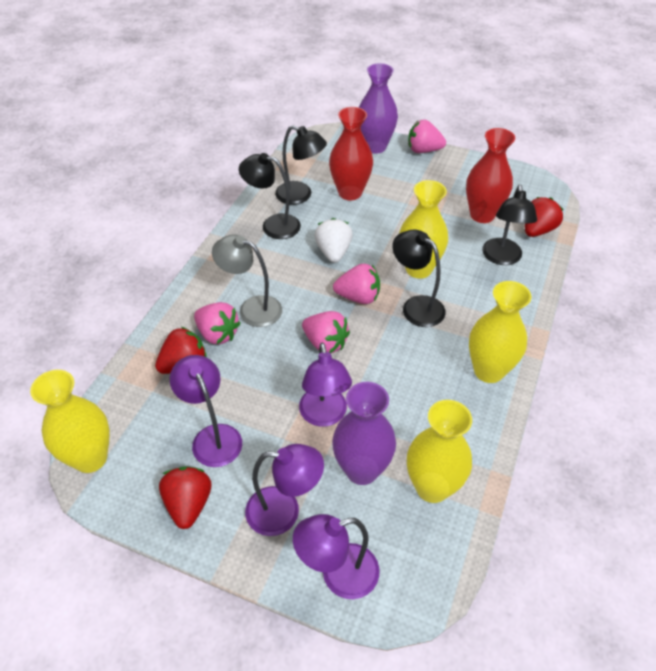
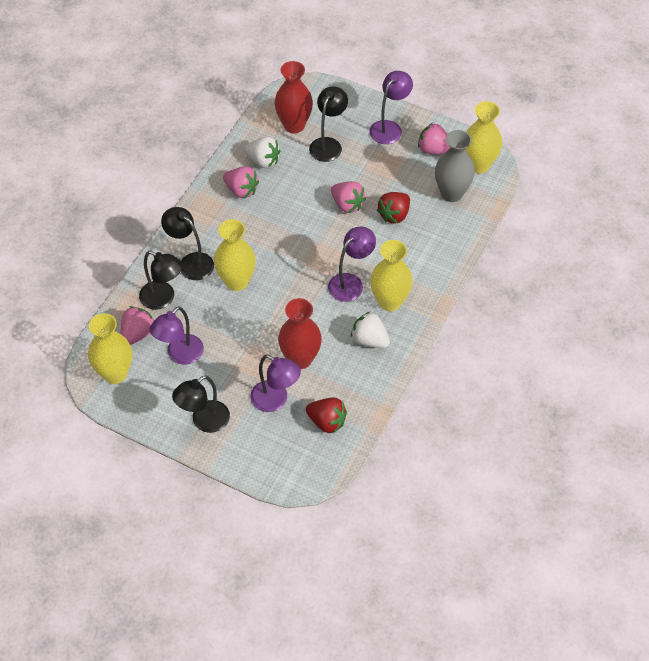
grey lamp: [212,235,282,327] = 1 -> none = 0
grey vase: none = 0 -> [435,130,475,202] = 1
purple vase: [332,382,396,485] [359,63,398,154] = 2 -> none = 0
red strawberry: [155,327,207,374] [159,466,211,529] [525,197,564,237] = 3 -> [306,398,347,433] [377,192,410,224] = 2
white strawberry: [314,218,353,263] = 1 -> [244,137,280,168] [351,312,390,348] = 2

